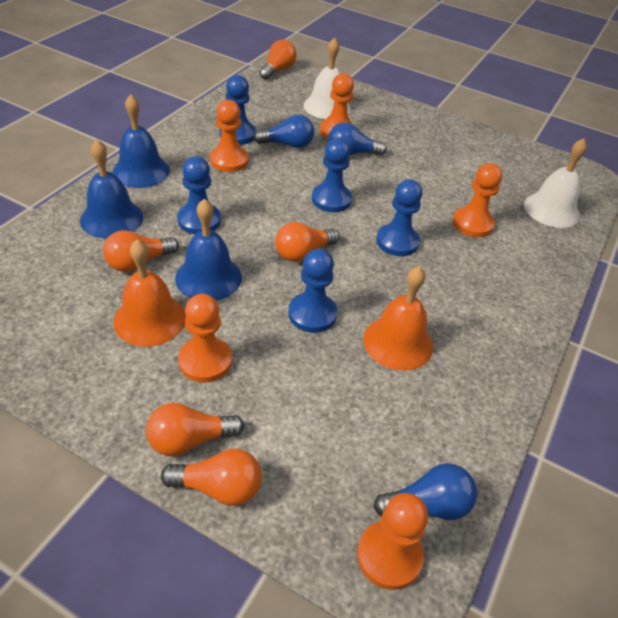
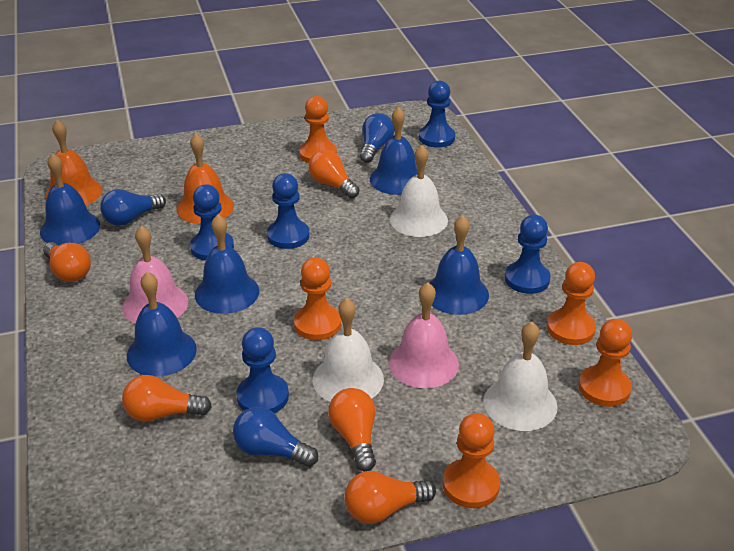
blue bell: [80,139,143,239] [113,94,170,188] [175,199,242,301] = 3 -> [40,153,100,245] [127,272,197,377] [195,215,259,314] [370,107,418,195] [429,215,489,315] = 5
pink bell: none = 0 -> [122,226,188,324] [389,282,459,388] = 2
white bell: [304,37,351,119] [524,138,587,228] = 2 -> [313,298,384,402] [390,145,448,237] [484,322,558,431] = 3

